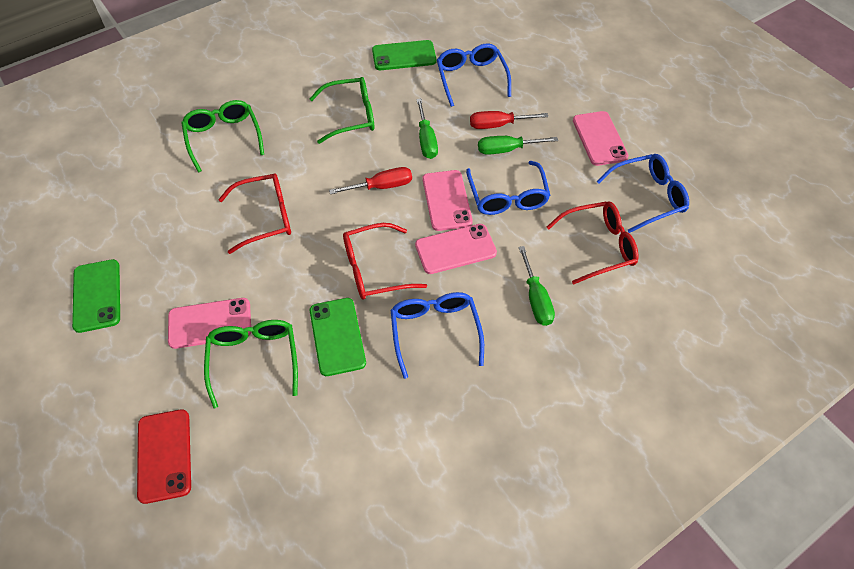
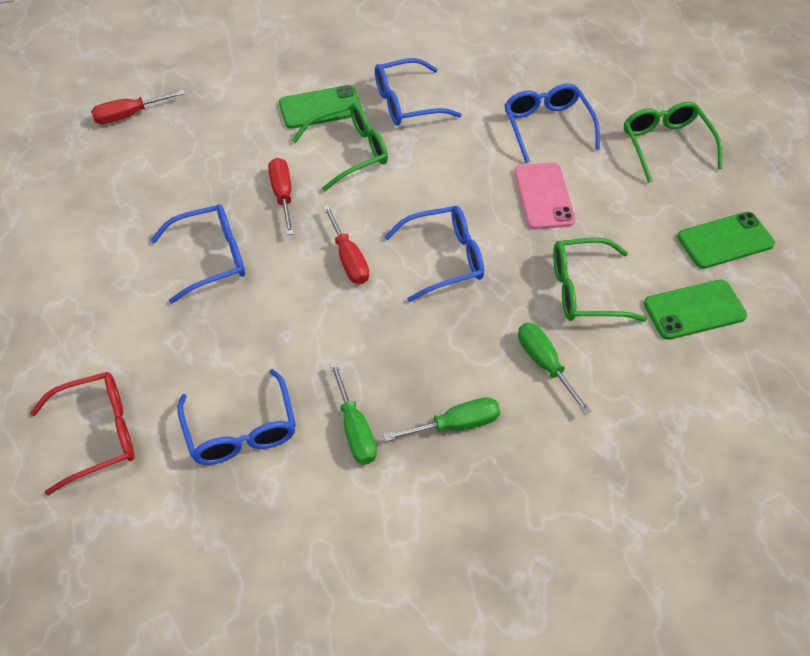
blue glasses: [391,292,484,379] [437,43,511,107] [466,161,550,215] [596,154,689,233] = 4 -> [151,204,245,304] [177,369,296,465] [375,58,462,125] [384,206,484,302] [505,84,600,163] = 5
pink phone: [168,298,251,349] [415,224,497,274] [423,170,473,231] [573,111,629,166] = 4 -> [514,162,576,229] = 1
red glasses: [218,174,291,254] [343,223,427,299] [547,201,638,285] = 3 -> [30,372,134,496] = 1
red phone: [137,409,191,504] = 1 -> none = 0
red screwdriver: [329,167,412,194] [470,111,548,129] = 2 -> [91,90,185,124] [268,158,294,235] [323,205,369,284] = 3

